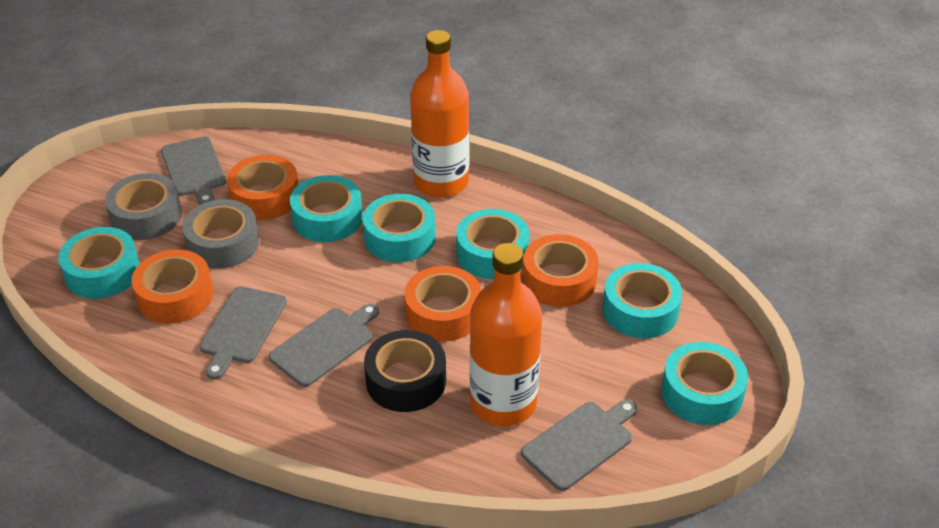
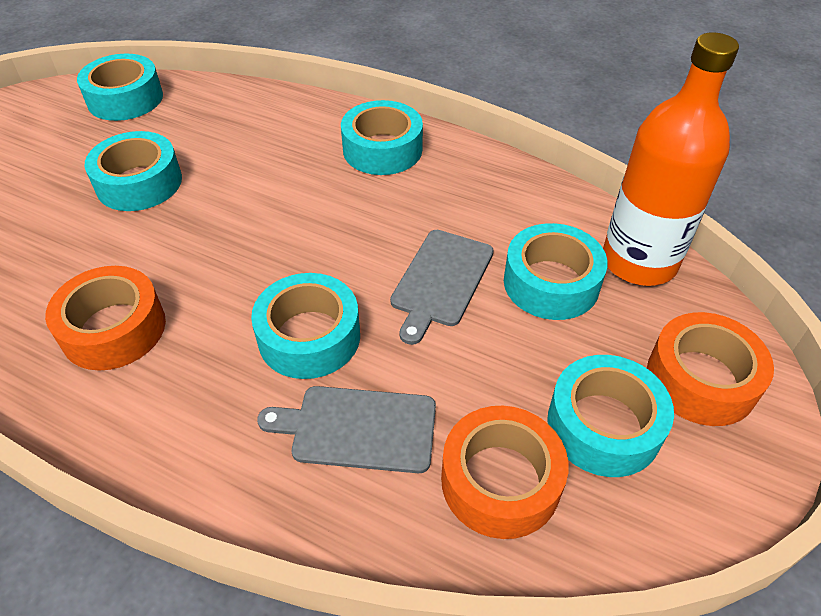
black tape: [364,330,446,412] = 1 -> none = 0
grey cutting board: [161,136,226,205] [199,286,287,380] [269,304,379,387] [521,400,637,491] = 4 -> [257,386,436,473] [390,230,494,345] = 2
grey tape: [105,173,182,240] [182,199,259,269] = 2 -> none = 0
orange bottle: [410,30,469,198] [470,243,542,426] = 2 -> [603,32,739,286] = 1
orange tape: [132,250,213,324] [227,155,298,220] [404,266,481,342] [523,234,599,307] = 4 -> [45,266,166,370] [441,406,568,539] [647,312,774,426] = 3

